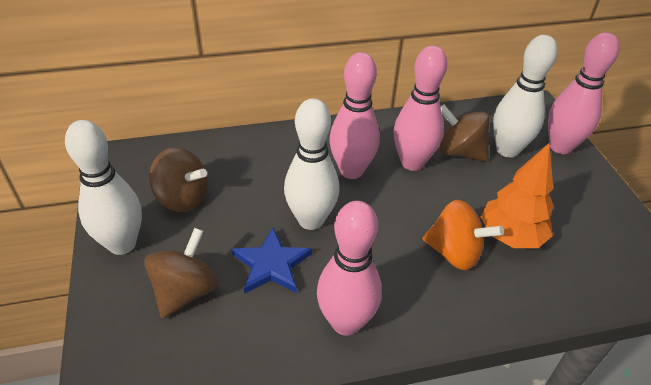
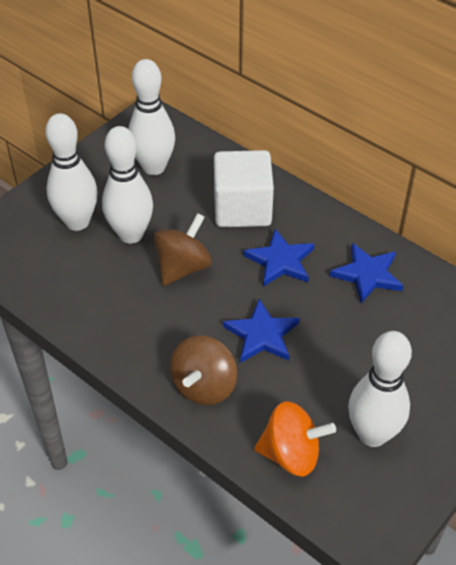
blue star: [232,228,312,293] = 1 -> [223,299,300,363] [243,229,315,287] [330,243,403,303] = 3
brown spinning top: [144,228,218,319] [149,147,208,212] [439,105,489,162] = 3 -> [154,213,212,286] [170,335,237,405] = 2
orange tree: [481,143,554,248] = 1 -> none = 0
pink bowling pin: [317,201,382,336] [329,52,380,179] [394,45,447,171] [548,32,619,154] = 4 -> none = 0
white bowling pin: [65,120,142,255] [284,98,339,230] [493,35,558,158] = 3 -> [45,113,98,231] [102,126,153,244] [128,59,175,175] [348,331,412,447] = 4
white cube: none = 0 -> [214,150,274,227] = 1

